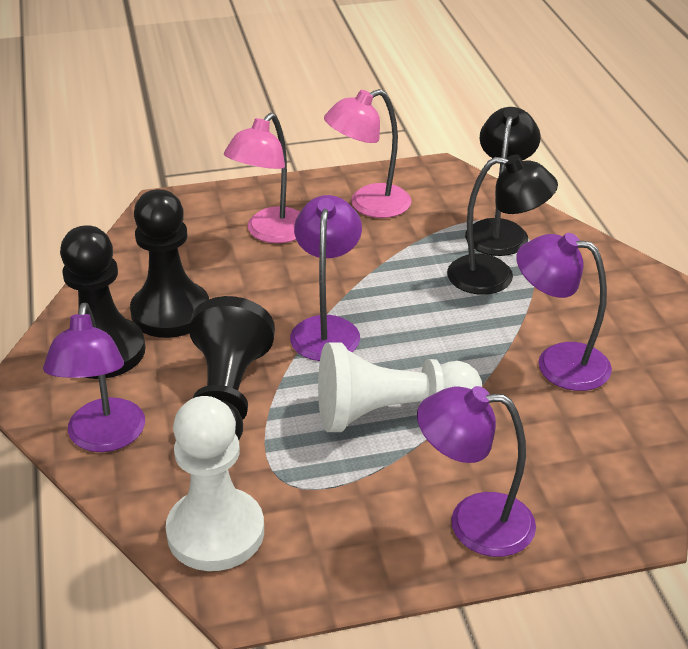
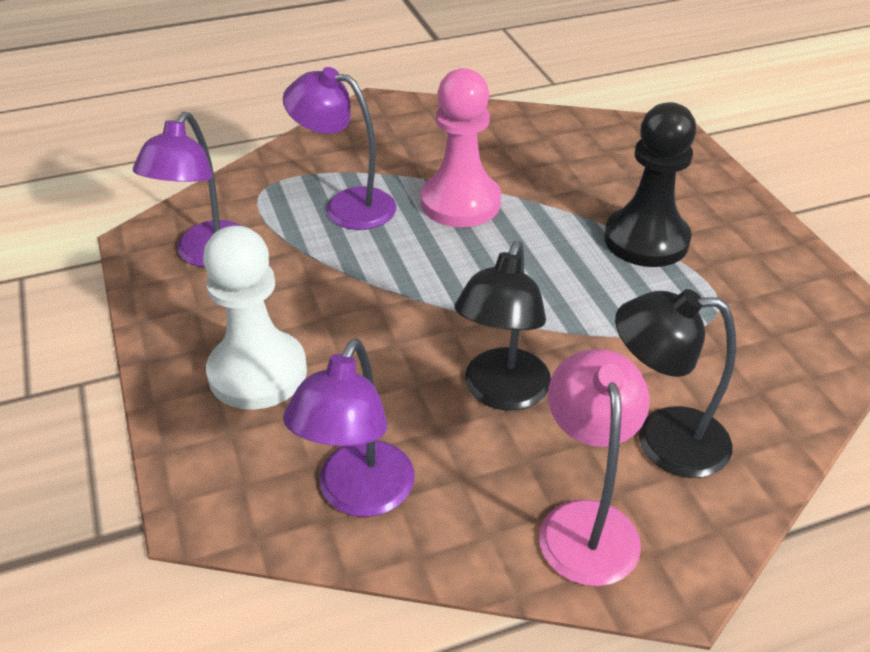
black pawn: [60,225,146,379] [130,189,209,338] [189,296,275,440] = 3 -> [604,102,696,267] = 1
pink lamp: [224,113,300,243] [324,89,411,218] = 2 -> [539,349,650,586] = 1
pink pawn: none = 0 -> [421,68,501,227] = 1
purple lamp: [43,303,145,452] [290,195,362,361] [417,386,536,557] [516,233,612,391] = 4 -> [133,111,241,267] [283,67,396,230] [283,339,415,517] = 3
white pawn: [166,396,264,571] [318,342,482,432] = 2 -> [203,226,307,410] = 1

